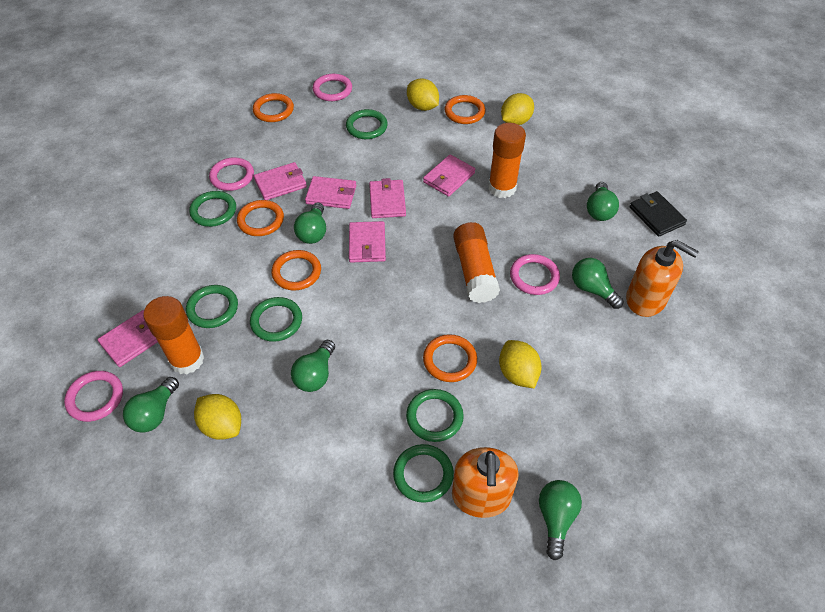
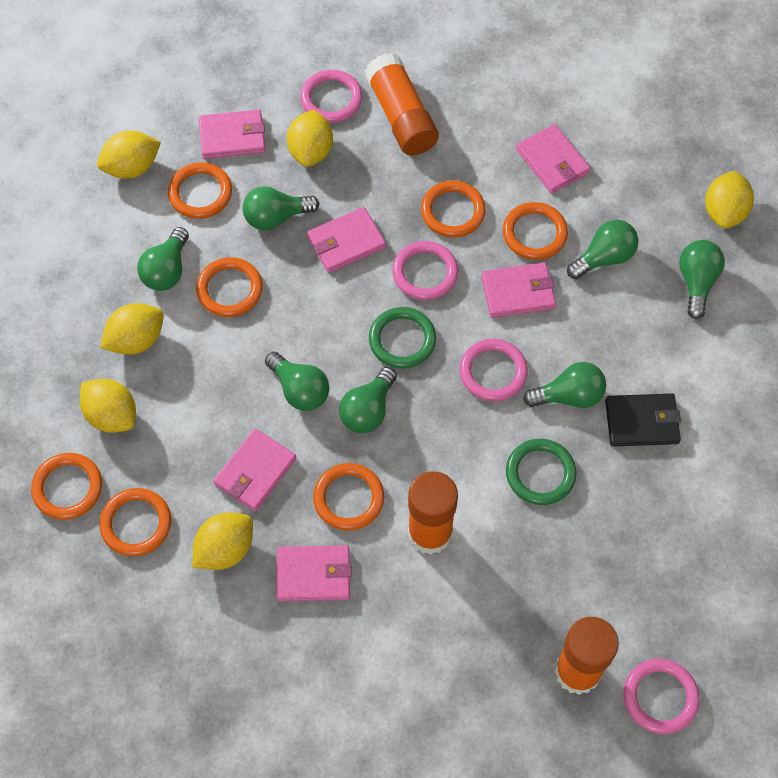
green light bulb: [123,377,179,433] [291,340,335,392] [294,203,326,244] [539,480,582,560] [572,258,624,309] [587,182,619,221] = 6 -> [137,227,189,291] [242,186,319,230] [265,352,329,411] [339,367,397,433] [523,362,606,408] [567,220,638,279] [679,240,725,319] = 7
green ring: [186,285,238,328] [189,191,236,227] [250,297,302,342] [346,109,388,139] [393,444,454,503] [406,389,464,442] = 6 -> [369,307,436,369] [506,439,577,505] = 2
orange ring: [237,200,284,236] [253,93,294,122] [271,250,321,291] [423,334,477,382] [445,95,485,124] = 5 -> [31,453,102,520] [99,488,171,556] [168,162,232,219] [196,257,263,317] [313,463,384,531] [421,180,486,238] [503,202,568,260] = 7
orange soap dispenser: [452,447,519,518] [626,240,699,317] = 2 -> none = 0
yellow lemon: [194,394,241,440] [407,79,439,111] [499,340,542,388] [501,93,534,125] = 4 -> [80,379,136,433] [97,131,161,179] [101,303,164,355] [192,512,253,570] [287,110,333,167] [705,171,754,229] = 6

